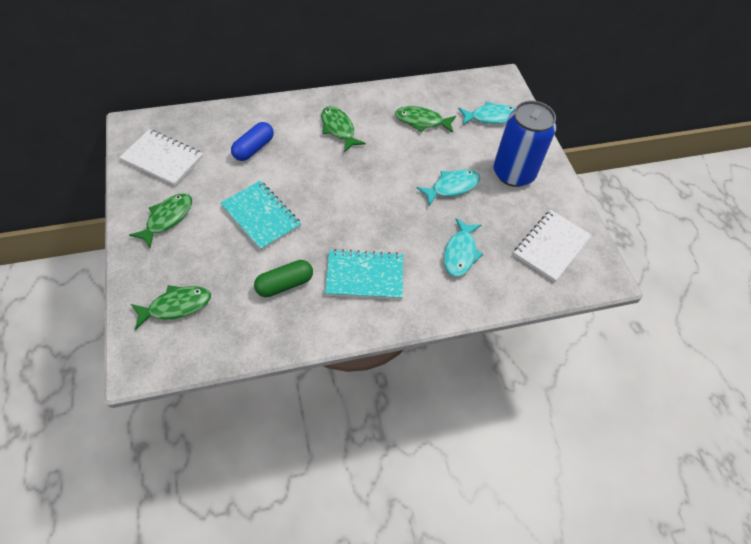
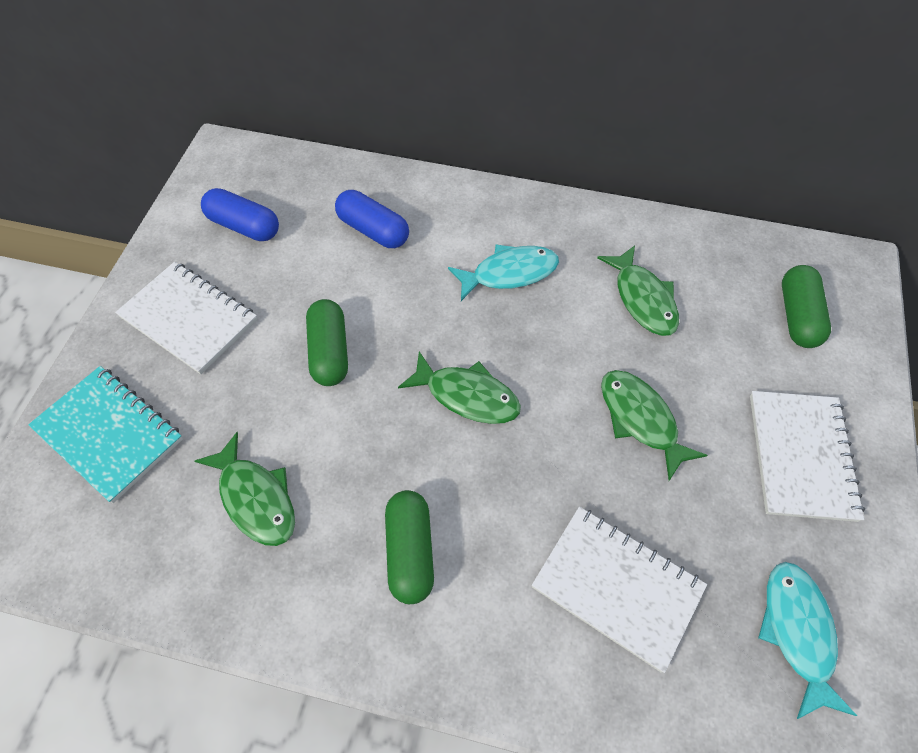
blue can: [493,101,556,187] = 1 -> none = 0
blue capsule: [231,122,274,161] = 1 -> [201,188,279,241] [335,190,409,248] = 2
green capsule: [254,260,313,297] = 1 -> [306,299,348,386] [385,490,434,604] [782,265,831,348] = 3
turquoise fish: [416,169,480,206] [444,218,483,277] [458,102,515,125] = 3 -> [448,245,559,301] [758,562,857,719] = 2
turquoise notebook: [220,181,301,251] [325,249,403,300] = 2 -> [28,366,183,503] = 1
white notebook: [119,129,203,186] [513,210,592,282] = 2 -> [115,262,257,374] [532,507,707,673] [750,391,865,522] = 3

